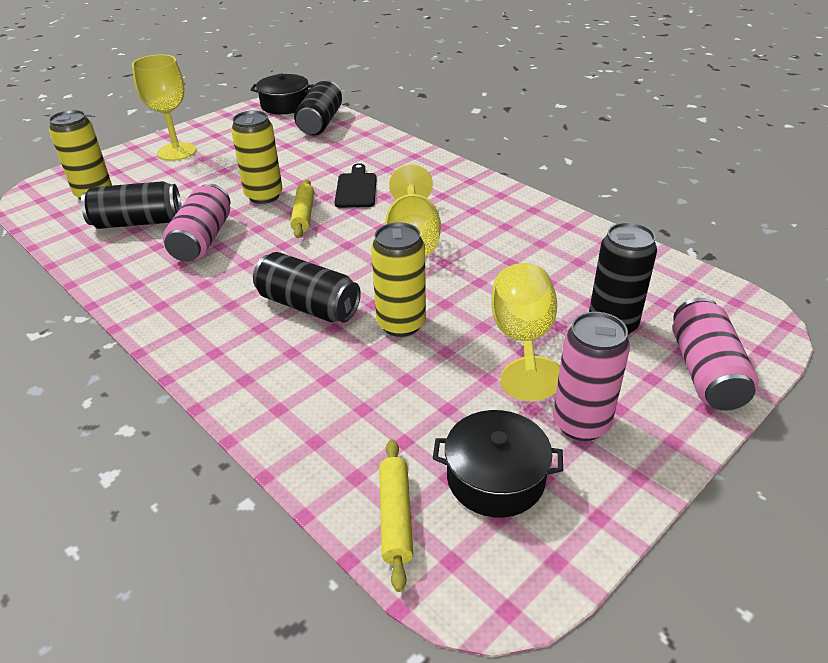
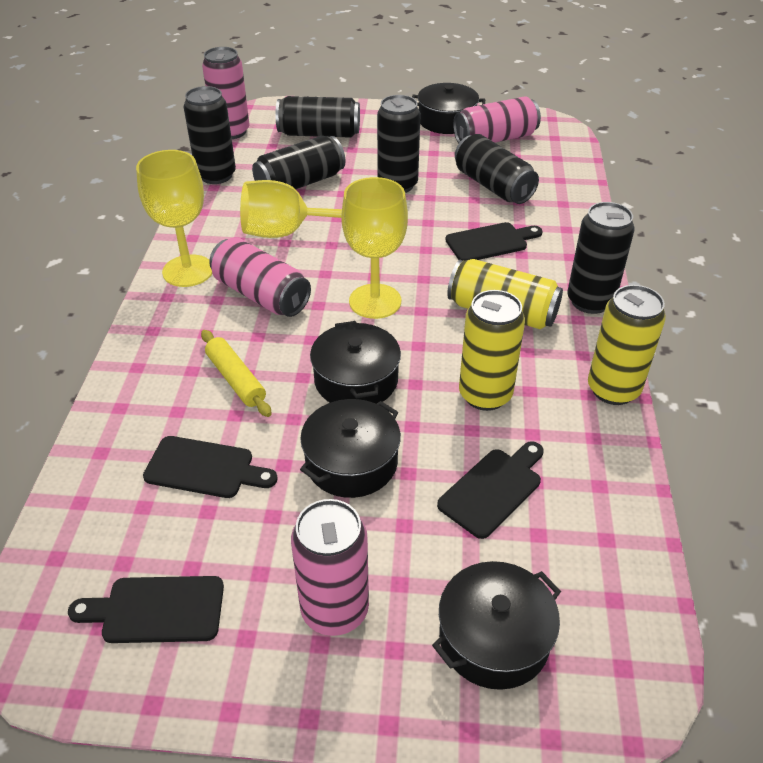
black can: [81,181,181,229] [253,252,361,322] [294,80,342,135] [589,222,657,336] = 4 -> [184,86,236,184] [252,136,345,189] [276,96,360,138] [377,95,421,193] [455,134,539,204] [567,202,634,314] = 6
black cutting board: [335,163,377,208] = 1 -> [68,576,224,643] [143,436,277,498] [437,441,544,539] [445,222,543,261] = 4
black pot: [251,74,314,114] [433,410,563,518] = 2 -> [300,399,401,498] [310,321,401,404] [412,83,485,134] [432,561,561,690] = 4
pink can: [163,184,230,262] [553,312,630,441] [673,298,759,411] = 3 -> [202,47,249,139] [209,237,311,317] [291,499,369,636] [453,96,541,143] = 4
yellow rolling pin: [290,180,314,238] [379,439,413,592] = 2 -> [201,330,271,417] = 1

